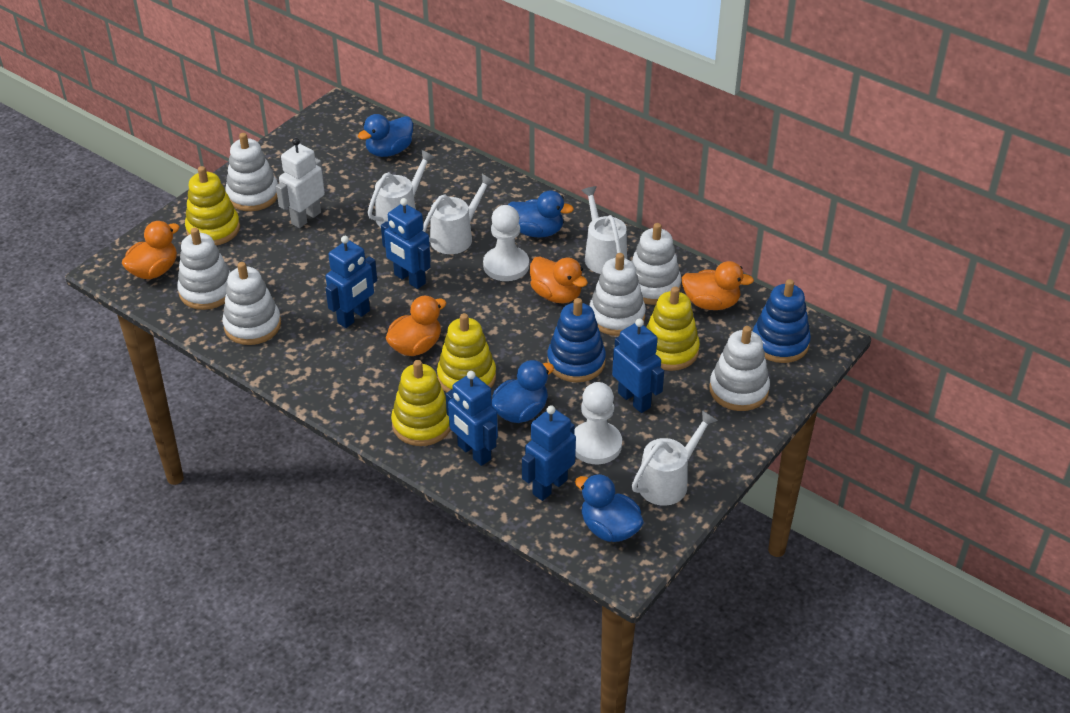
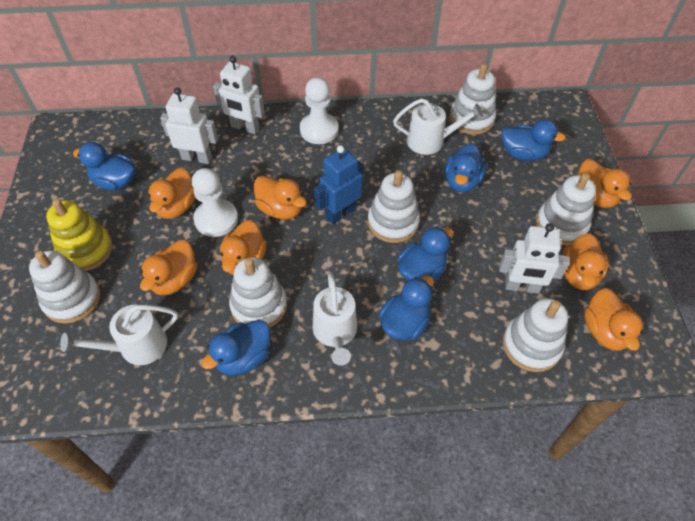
blue duck: [358,114,413,157] [491,360,554,423] [508,190,574,238] [575,474,644,542] = 4 -> [73,142,136,191] [201,320,270,376] [379,276,434,340] [398,226,454,282] [445,144,487,192] [501,119,566,161] = 6
blue robot: [326,236,377,328] [381,198,431,289] [446,371,498,466] [522,405,576,501] [612,319,664,413] = 5 -> [314,145,364,224] = 1
blue stacking toy: [547,298,606,382] [753,279,811,363] = 2 -> none = 0
orange duck: [122,221,179,279] [386,296,446,356] [530,256,588,303] [681,261,754,310] = 4 -> [140,240,197,296] [148,168,195,219] [220,220,267,275] [254,176,307,219] [562,233,608,290] [578,159,631,208] [584,288,643,351] = 7
white robot: [276,138,325,228] = 1 -> [160,87,218,164] [213,56,265,134] [499,223,570,293] = 3
white watering can: [367,150,435,227] [422,174,495,254] [581,186,627,274] [632,410,718,506] = 4 -> [60,304,178,365] [313,273,357,366] [393,99,483,155] = 3
yellow stacking toy: [185,166,240,245] [391,360,451,446] [437,313,496,393] [646,287,700,371] = 4 -> [46,199,113,271] = 1

